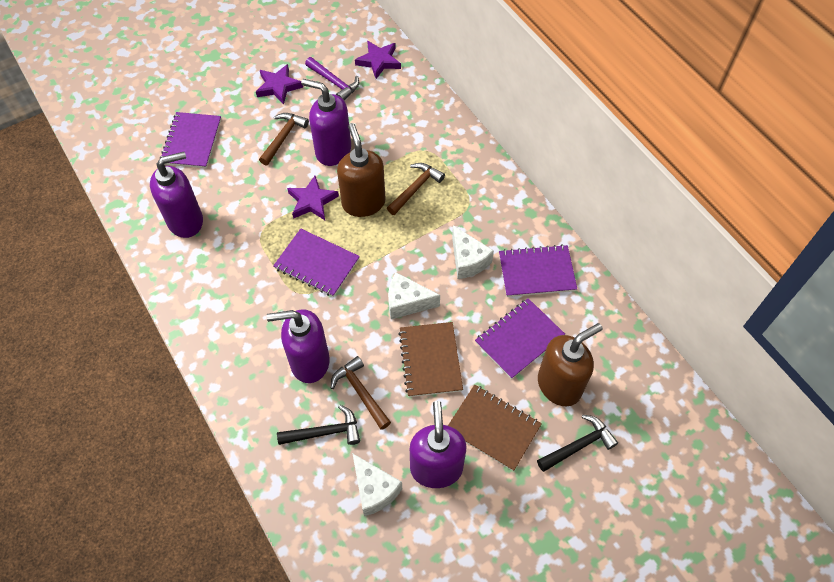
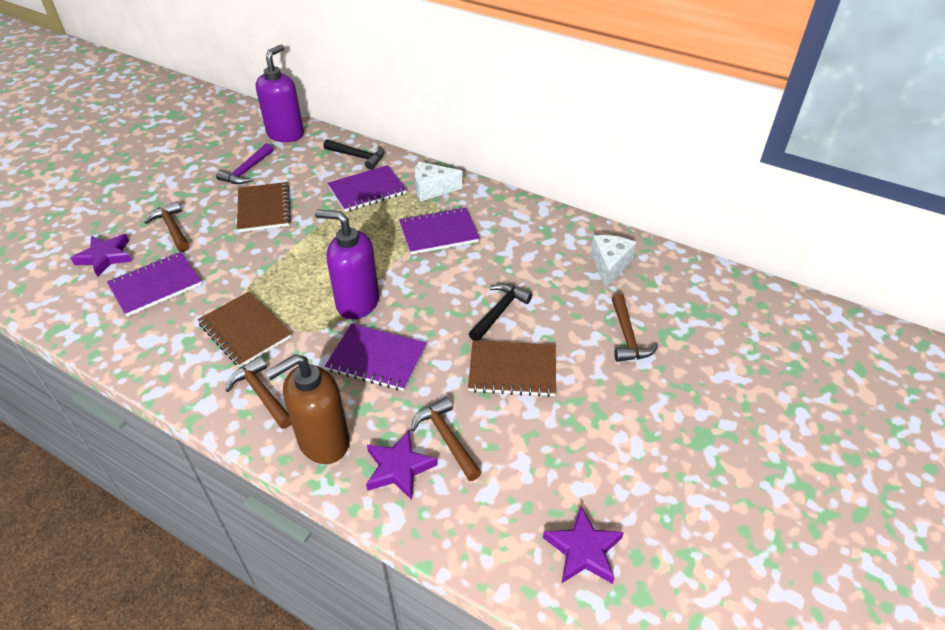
brown hammer: [259,113,309,165] [331,356,391,430] [387,163,445,215] = 3 -> [144,201,189,252] [225,356,291,429] [411,397,482,481] [612,294,658,362] = 4
brown notebook: [399,322,463,397] [448,385,542,471] = 2 -> [198,292,292,368] [237,182,291,232] [468,340,556,397] = 3
brown soap dispenser: [337,123,386,217] [538,323,603,406] = 2 -> [265,354,350,464] = 1
purple soap dispenser: [150,152,203,238] [267,309,330,383] [301,79,351,166] [410,401,467,488] = 4 -> [256,44,304,142] [315,210,379,319] = 2
white cheese: [352,453,402,516] [388,272,440,319] [452,225,494,279] = 3 -> [415,162,462,202] [591,235,636,289] = 2

